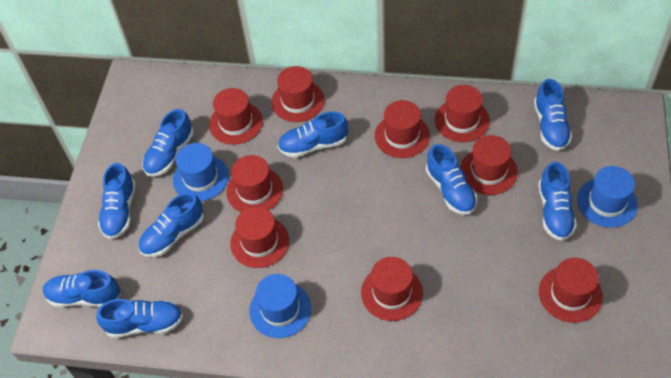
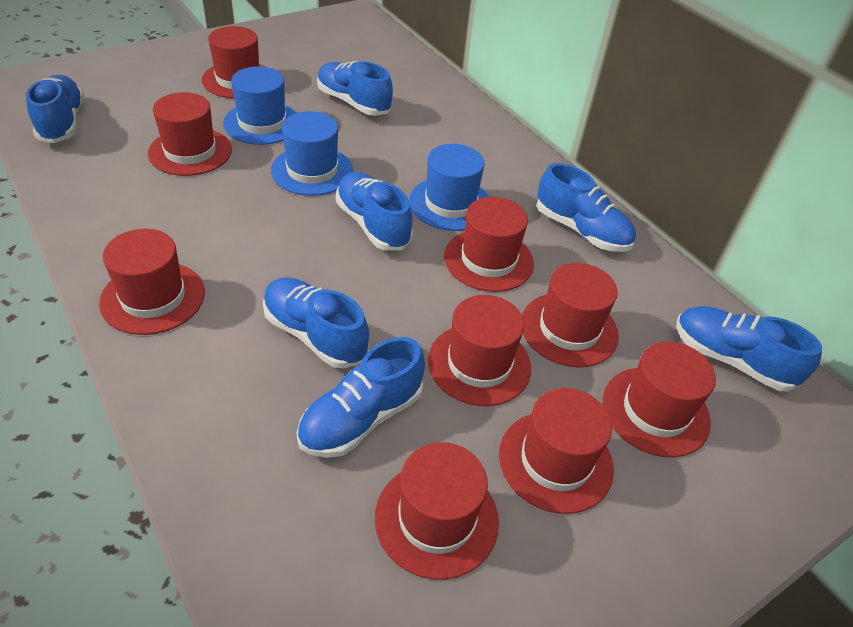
blue shoe: [43,270,121,307] [96,299,183,338] [98,163,136,239] [138,193,204,257] [142,109,194,177] [278,112,348,158] [426,144,477,215] [534,79,572,151] [538,162,577,241] = 9 -> [26,75,84,143] [263,278,369,369] [296,337,425,458] [317,61,393,116] [336,172,413,250] [537,163,636,252] [676,306,822,392] = 7

